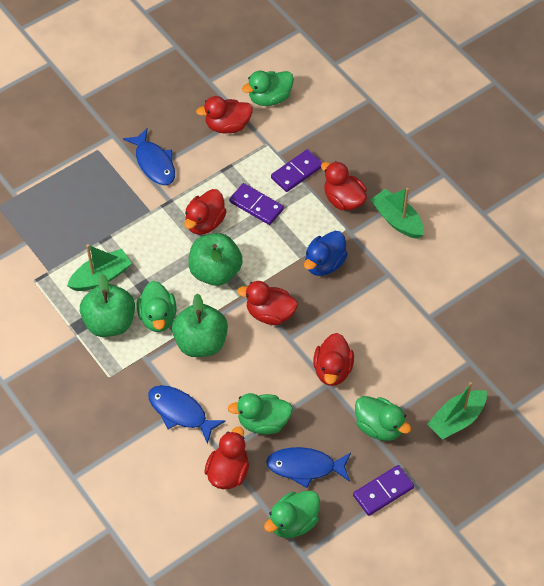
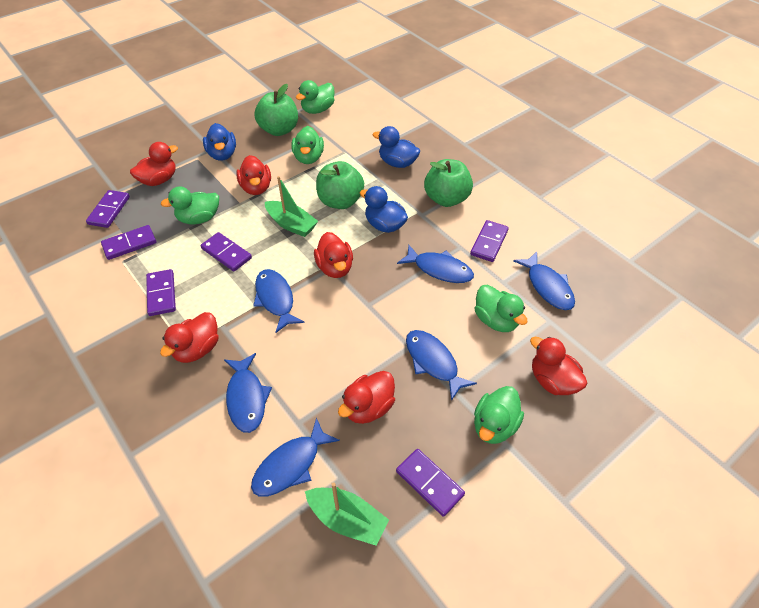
blue duck: [304,231,348,276] = 1 -> [203,123,236,161] [360,186,408,233] [373,126,420,168] = 3
blue fish: [123,128,175,185] [148,385,226,444] [266,447,351,488] = 3 -> [224,353,272,433] [251,418,340,497] [253,269,305,333] [397,245,474,283] [406,330,477,401] [513,252,575,310] = 6
green boat: [67,244,132,291] [370,188,424,239] [427,382,487,440] = 3 -> [265,176,318,237] [305,482,389,546] = 2
purple domino: [229,183,284,225] [271,149,323,192] [353,465,414,516] = 3 -> [86,190,130,228] [101,225,156,260] [146,269,176,316] [201,232,252,272] [396,449,465,517] [470,220,509,262] = 6

